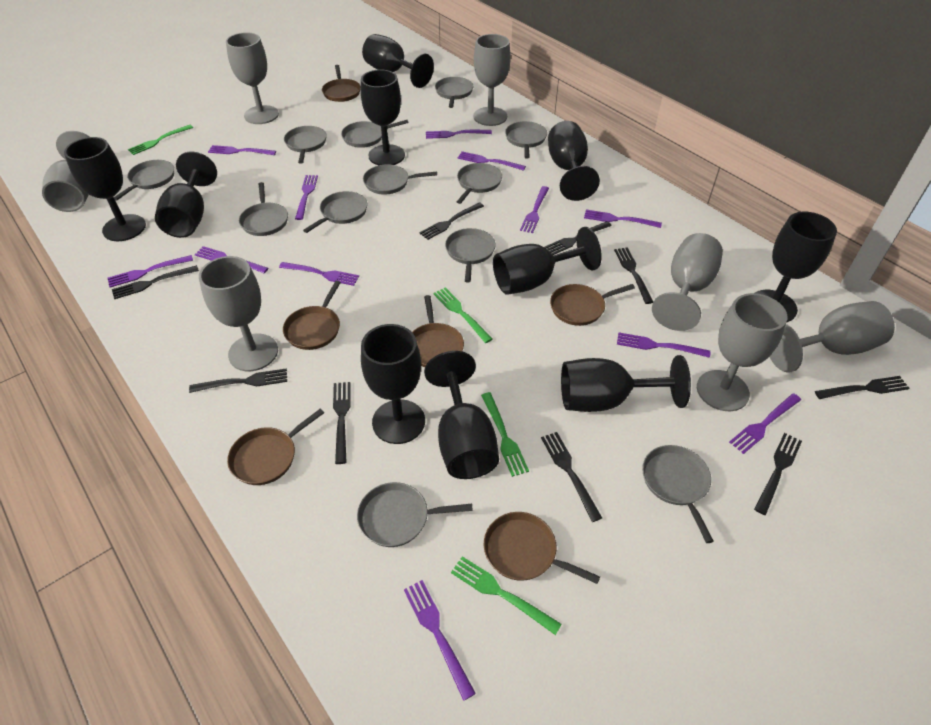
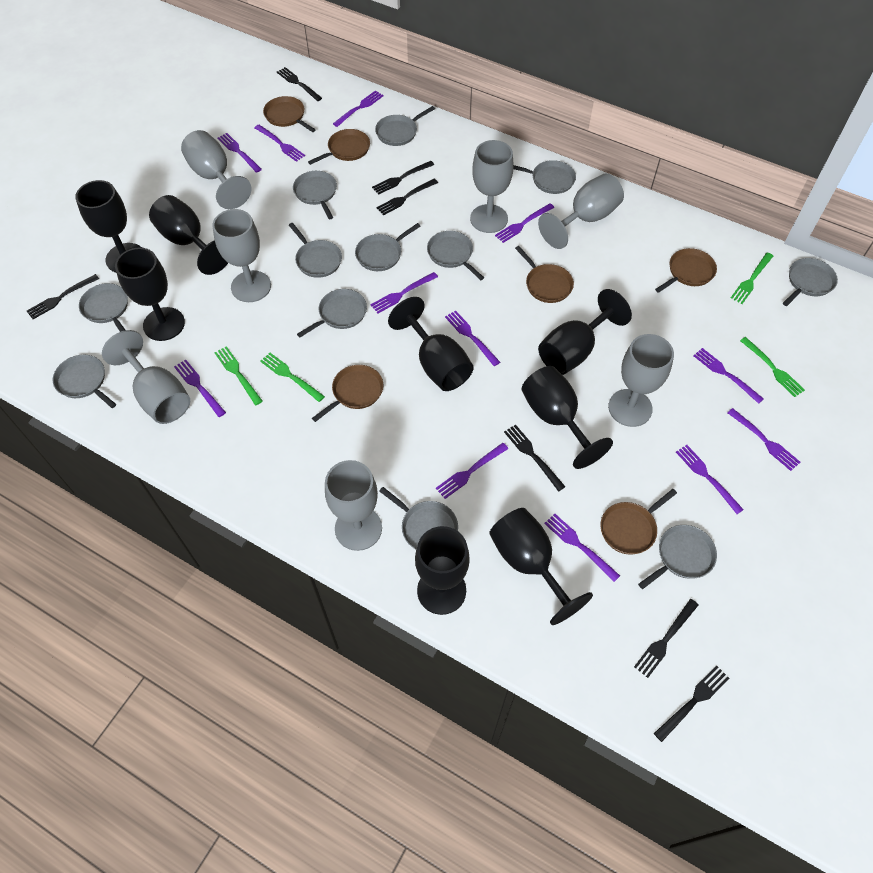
black fork: [112,265,199,299] [189,368,287,393] [333,382,351,464] [419,202,484,240] [541,432,602,522] [545,221,612,255] [614,247,653,304] [754,433,802,515] [815,376,910,399] = 9 -> [27,274,99,319] [277,67,322,101] [372,161,434,195] [376,179,438,216] [504,424,565,492] [634,599,698,678] [654,665,730,742] = 7
black goblet: [64,137,146,241] [155,152,217,238] [361,70,405,165] [361,324,425,444] [362,34,434,88] [424,351,499,479] [493,227,602,295] [548,121,600,201] [561,355,691,412] [755,212,837,323] = 10 -> [75,180,142,273] [115,247,185,341] [149,195,228,275] [388,297,474,391] [415,526,470,615] [489,508,593,625] [522,366,613,469] [538,289,632,375] = 8

